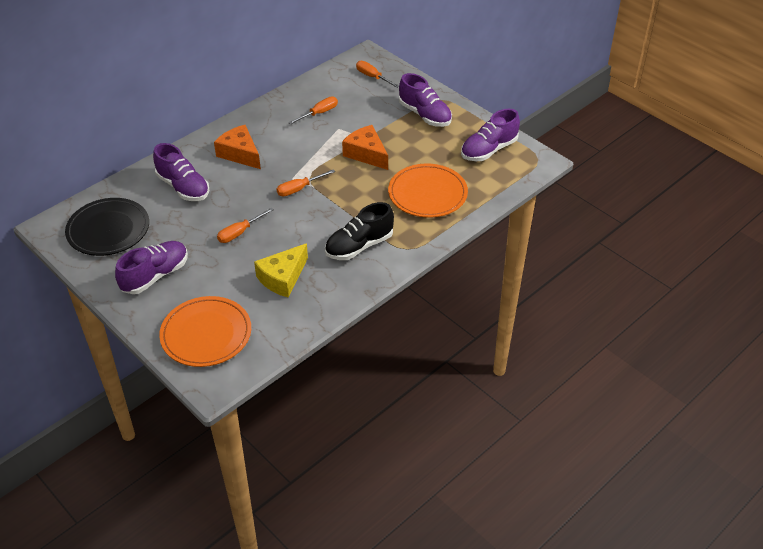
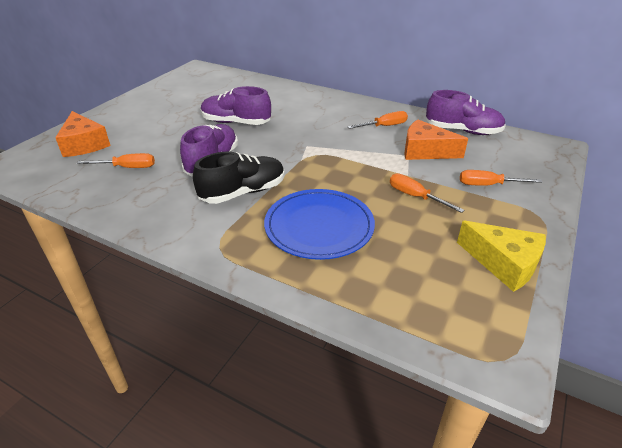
black plate: [65,198,149,256] = 1 -> none = 0
blue plate: none = 0 -> [264,189,375,260] = 1
orange plate: [159,296,251,367] [388,164,468,218] = 2 -> none = 0
purple shoe: [115,241,188,294] [153,143,210,201] [399,73,452,127] [461,109,520,161] = 4 -> [180,124,238,176] [201,86,271,125] [426,90,506,135] = 3

